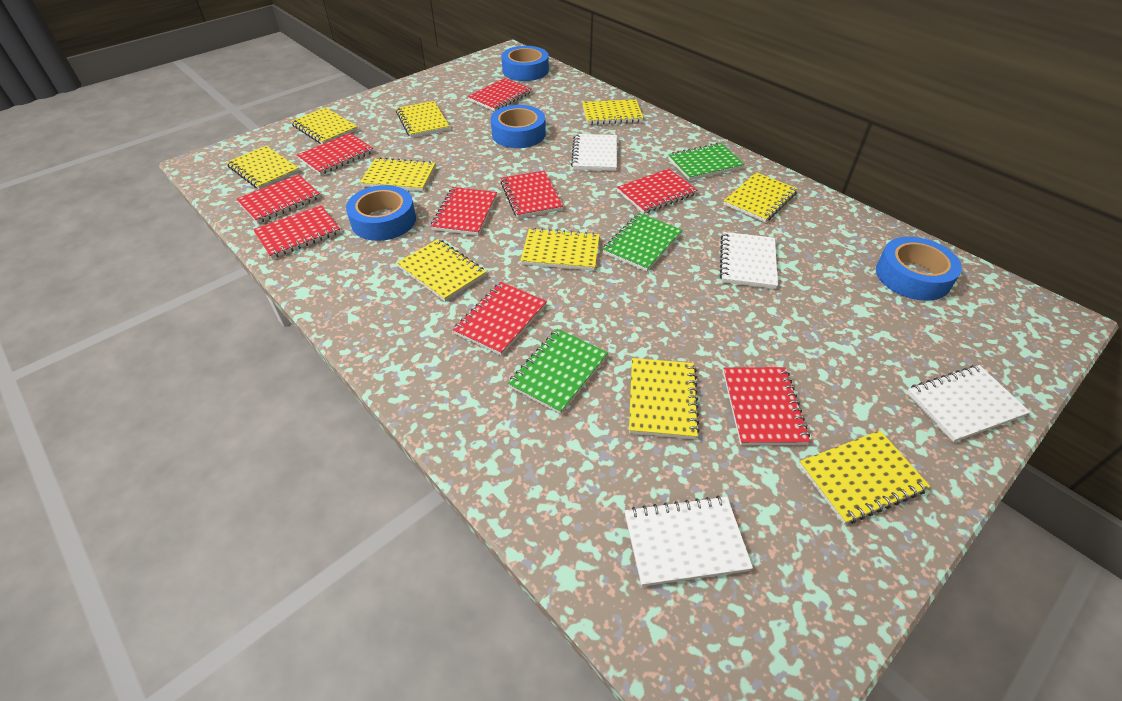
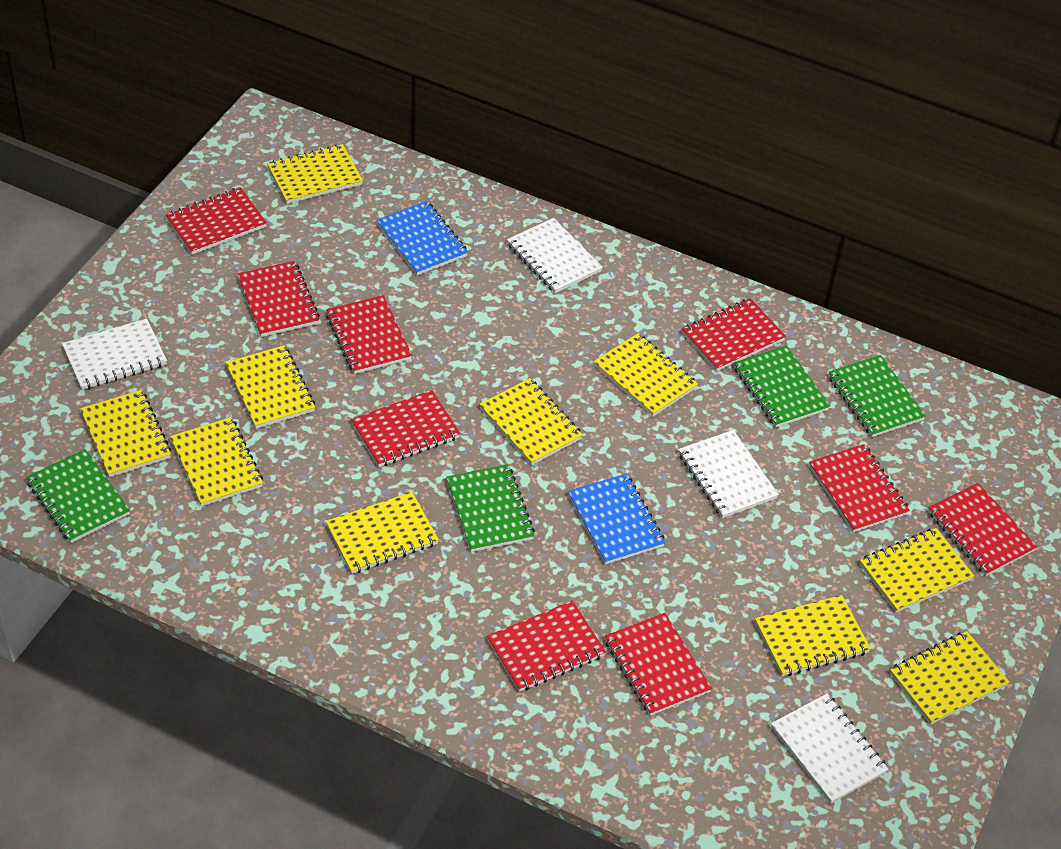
blue notebook: none = 0 -> [377,201,468,275] [568,474,665,565] = 2
blue tape: [346,185,416,241] [491,105,546,148] [501,46,549,81] [876,237,962,301] = 4 -> none = 0
green notebook: [508,329,608,414] [603,213,682,272] [668,143,744,180] = 3 -> [26,449,130,543] [446,464,535,552] [734,345,830,427] [828,355,926,437] = 4

